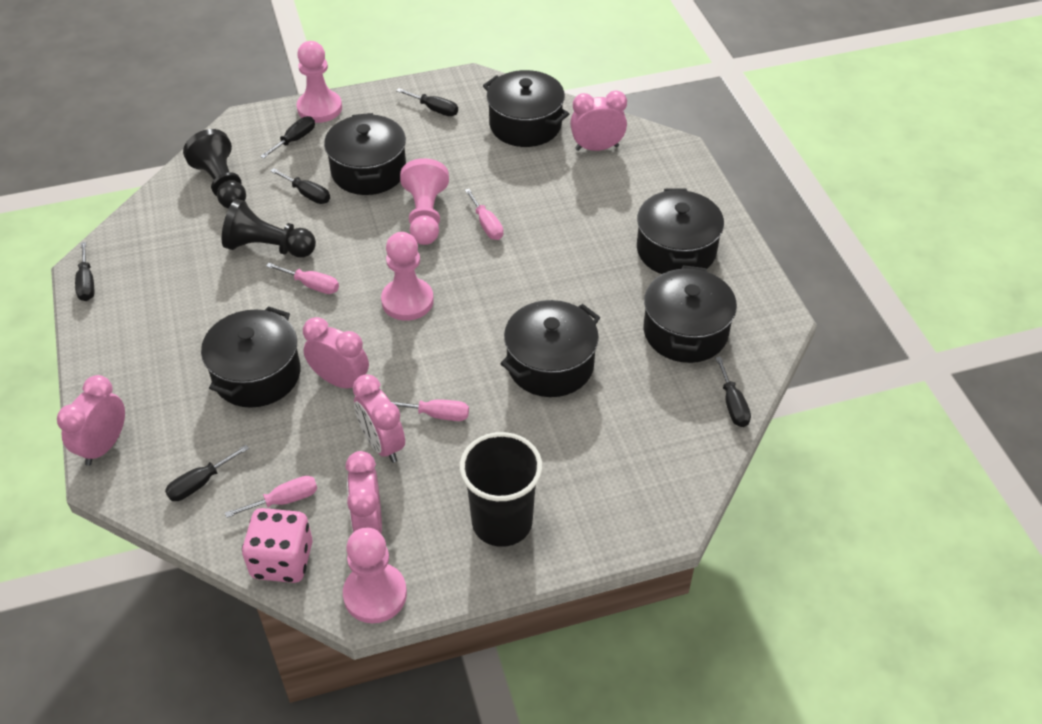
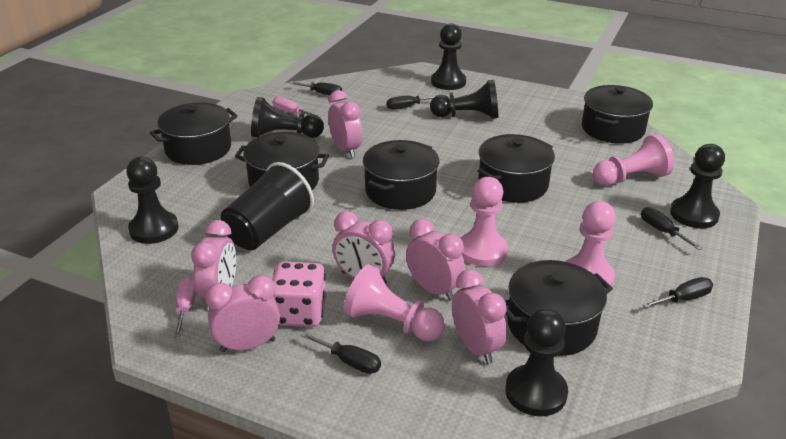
black pawn: [183,129,246,209] [222,199,316,258] = 2 -> [127,157,179,244] [251,97,324,138] [430,80,498,119] [431,23,466,90] [505,308,568,417] [670,144,725,229] = 6
black screwdriver: [75,242,94,301] [165,445,249,501] [260,116,315,159] [271,168,330,204] [396,88,458,116] [716,357,751,427] = 6 -> [290,81,342,96] [301,332,381,374] [387,96,435,110] [641,207,703,250] [643,277,713,308] = 5
pink clock: [57,375,125,466] [303,317,369,388] [345,451,382,534] [353,374,405,463] [570,90,627,151] = 5 -> [191,220,236,299] [205,275,280,352] [328,90,362,158] [333,211,395,284] [406,219,465,301] [452,269,507,364] = 6
pink screwdriver: [225,476,317,518] [266,263,339,294] [391,399,469,421] [465,189,503,240] = 4 -> [173,276,196,338] [273,96,321,117] = 2

